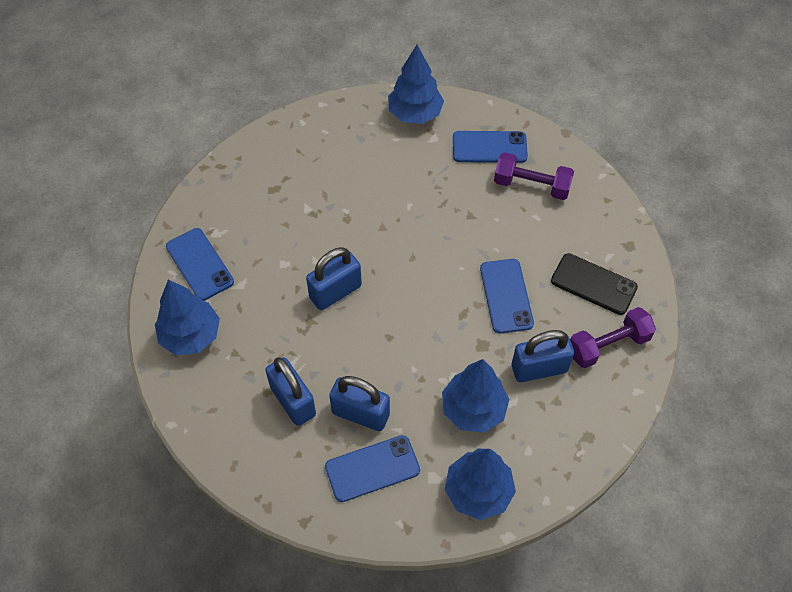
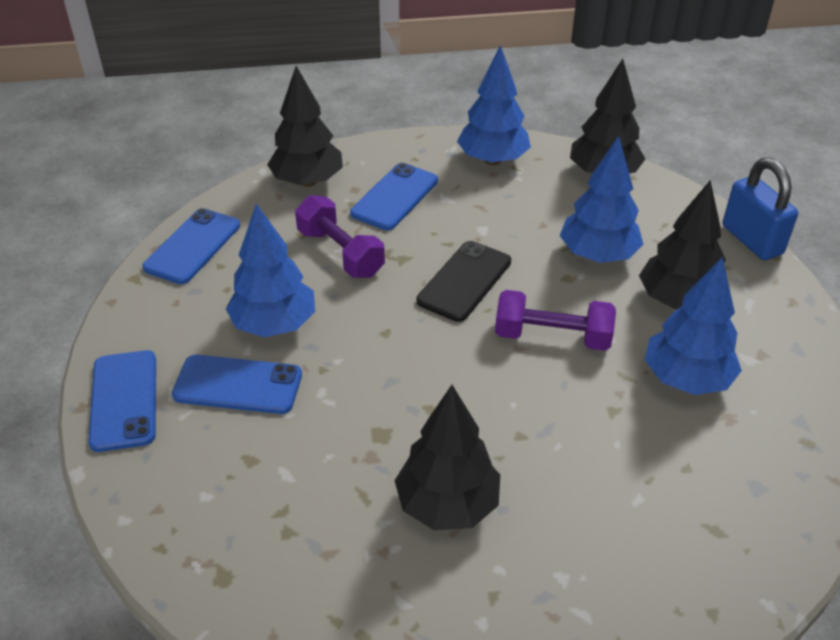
black tree: none = 0 -> [267,66,343,187] [395,385,500,530] [570,59,645,174] [639,180,726,310] = 4
blue padlock: [265,357,316,426] [306,247,362,310] [329,376,390,431] [512,330,574,382] = 4 -> [723,157,798,260] = 1

